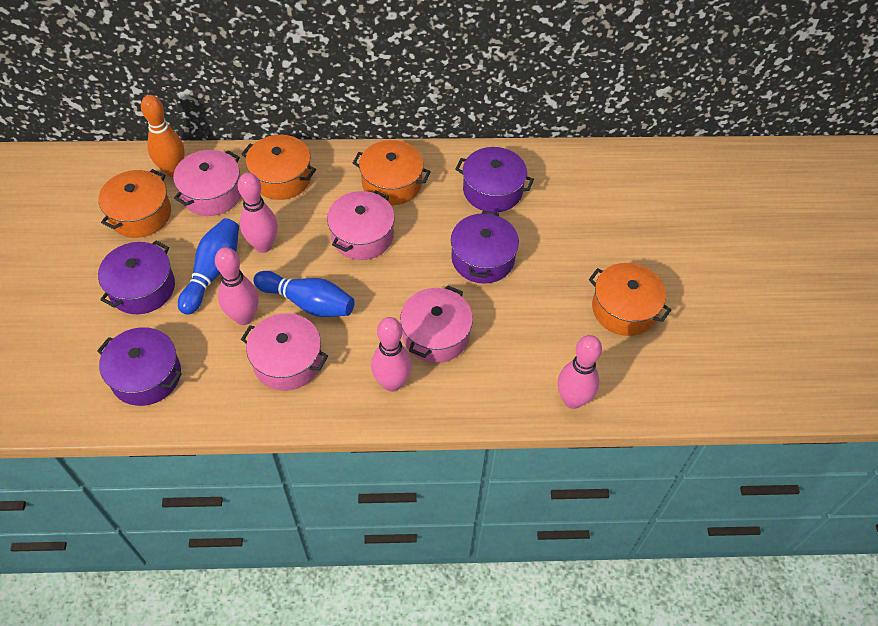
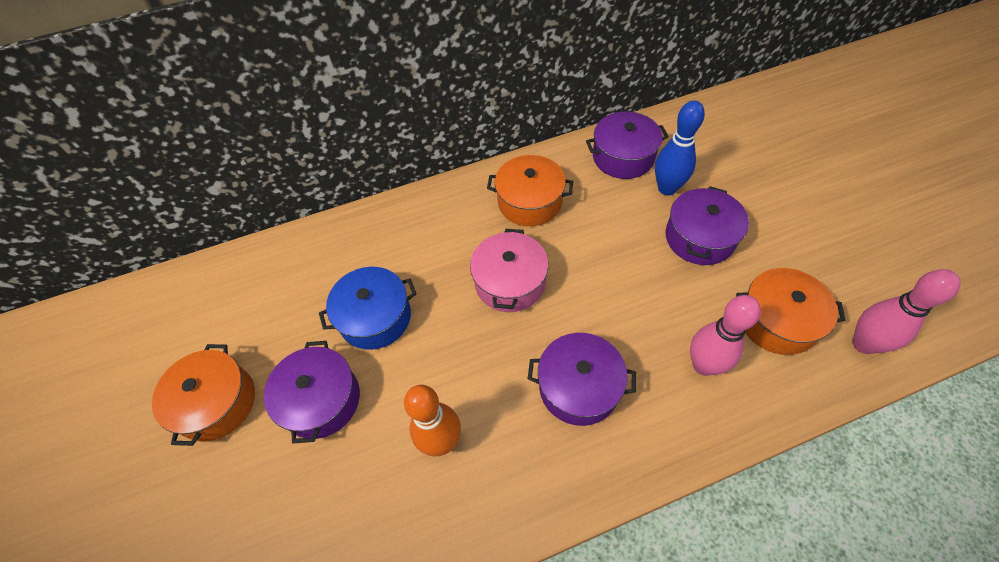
blue bowling pin: [178,218,239,315] [253,271,355,317] = 2 -> [655,101,705,196] = 1
blue pot: none = 0 -> [319,267,416,350] = 1
orange pot: [98,169,171,238] [242,135,316,200] [353,140,431,205] [589,263,671,336] = 4 -> [152,344,255,446] [487,155,573,226] [736,268,846,355] = 3
pink bowling pin: [215,247,258,325] [238,173,278,253] [371,317,412,392] [558,335,602,409] = 4 -> [690,295,761,376] [852,269,961,354] = 2
pink pot: [173,150,241,216] [241,313,328,391] [327,190,395,260] [400,285,473,363] = 4 -> [470,229,549,312] = 1

